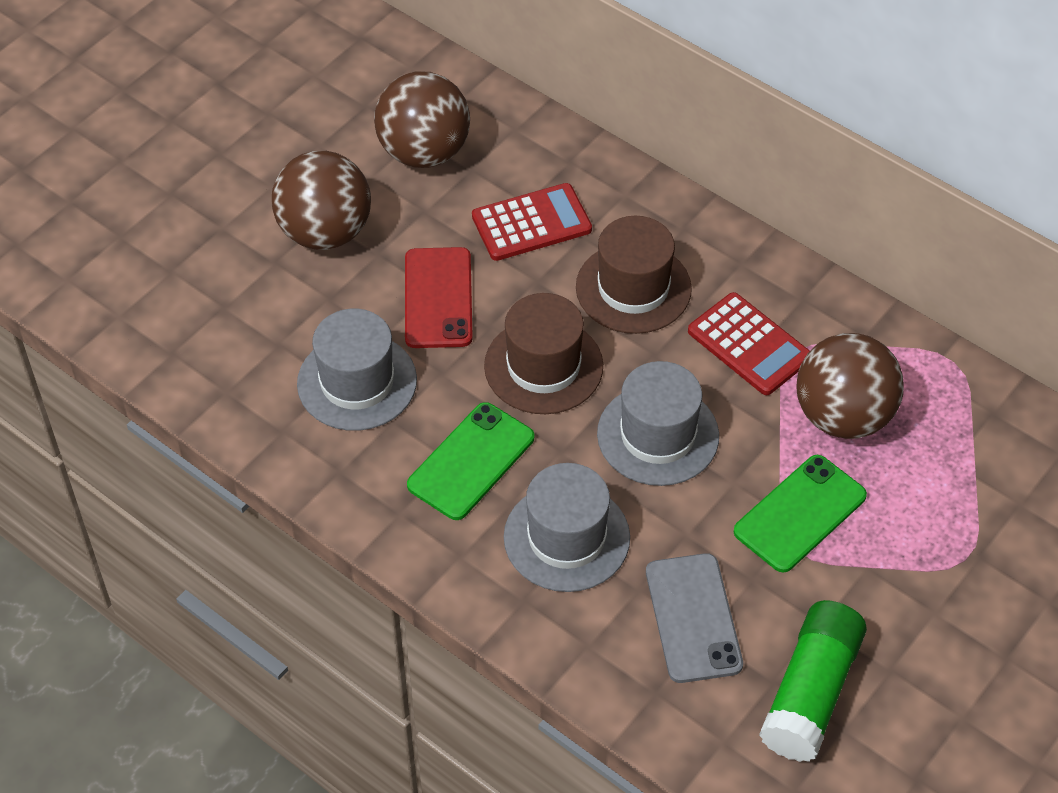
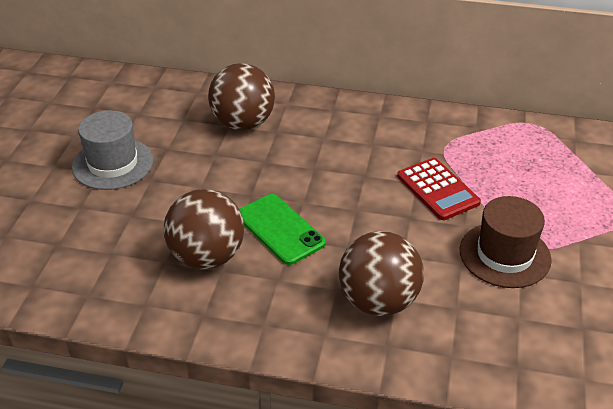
brown hat: [484,293,603,414] [576,216,692,334] = 2 -> [460,196,552,288] = 1
green glue stick: [759,600,867,762] = 1 -> none = 0
green phone: [407,402,534,520] [734,455,867,573] = 2 -> [239,194,326,265] = 1
grey hat: [297,309,417,431] [504,463,630,592] [597,361,719,486] = 3 -> [72,110,153,190] = 1
grey phone: [646,553,743,683] = 1 -> none = 0
red calculator: [472,183,592,261] [688,292,810,395] = 2 -> [397,158,481,220] = 1
red phone: [405,247,473,348] = 1 -> none = 0

